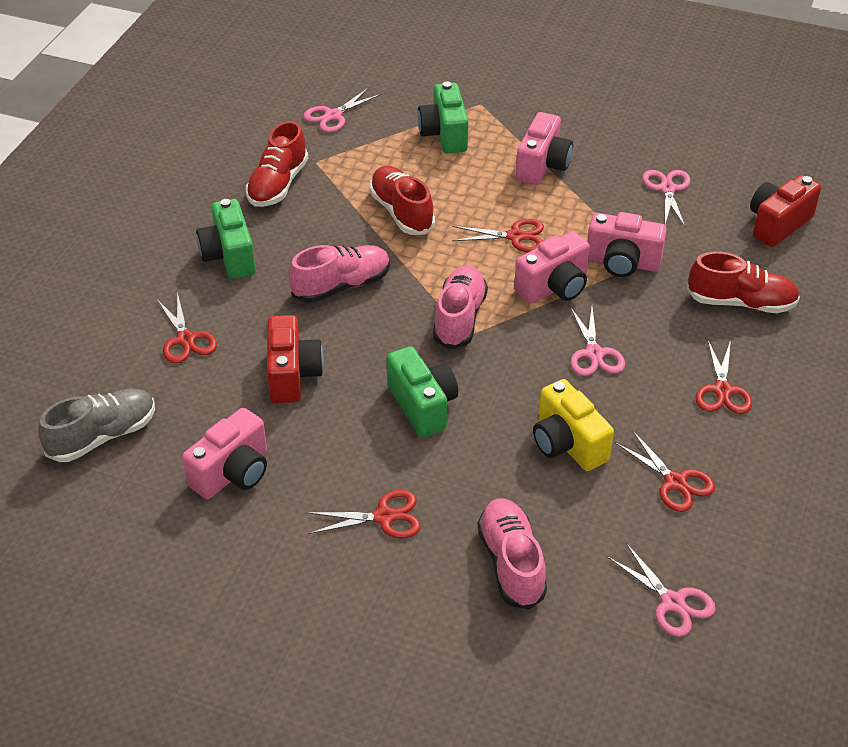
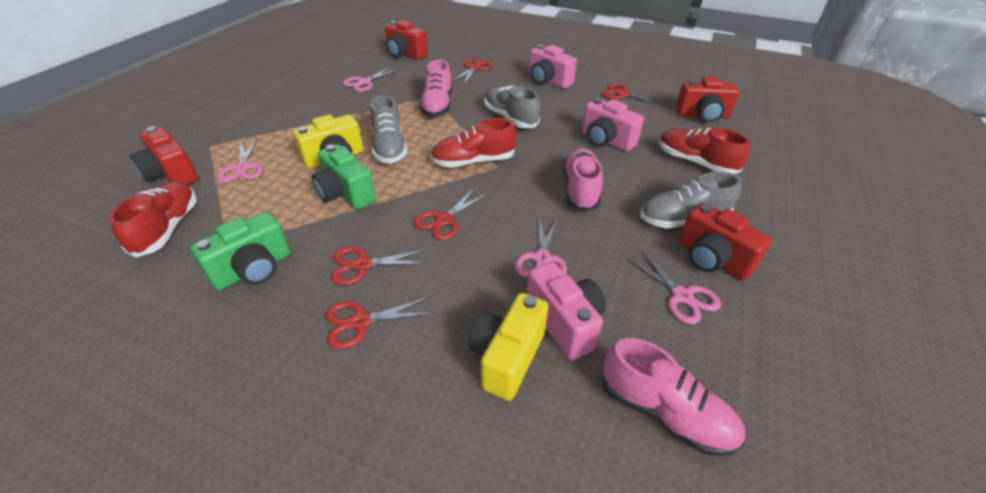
green camera: [196,199,255,279] [387,346,458,437] [418,81,468,153] = 3 -> [190,212,290,290] [312,144,376,210] = 2
grey shoe: [38,388,155,462] = 1 -> [370,95,407,164] [484,85,540,128] [640,171,741,229] = 3
pink camera: [182,408,267,499] [514,231,590,303] [516,112,573,185] [587,212,667,277] = 4 -> [527,262,606,360] [529,45,577,89] [582,98,644,152] = 3
red camera: [267,315,324,403] [750,175,821,247] = 2 -> [130,127,198,185] [385,20,428,60] [676,77,740,122] [679,203,772,280] = 4
yellow camera: [533,379,614,471] = 1 -> [293,115,363,168] [468,293,549,401] = 2

